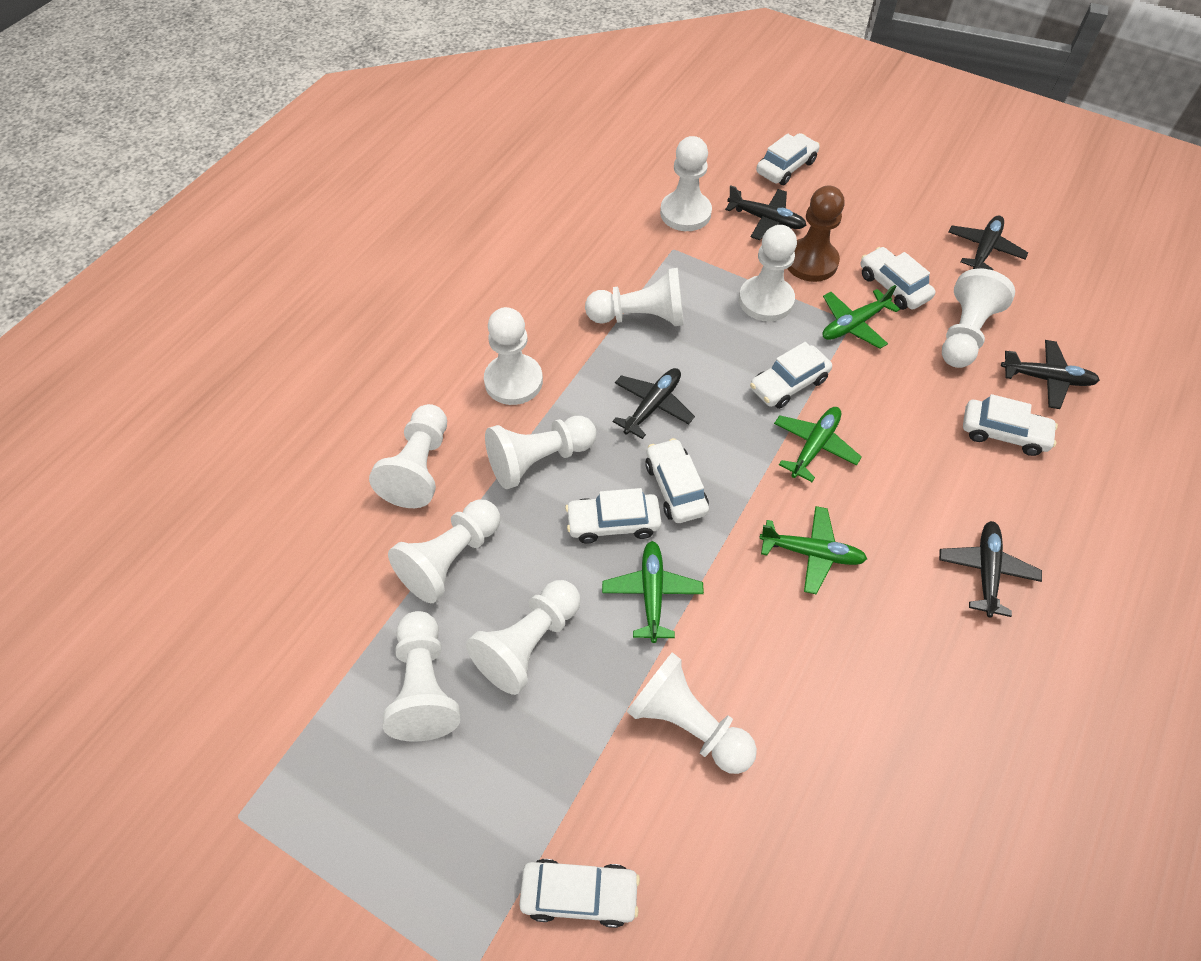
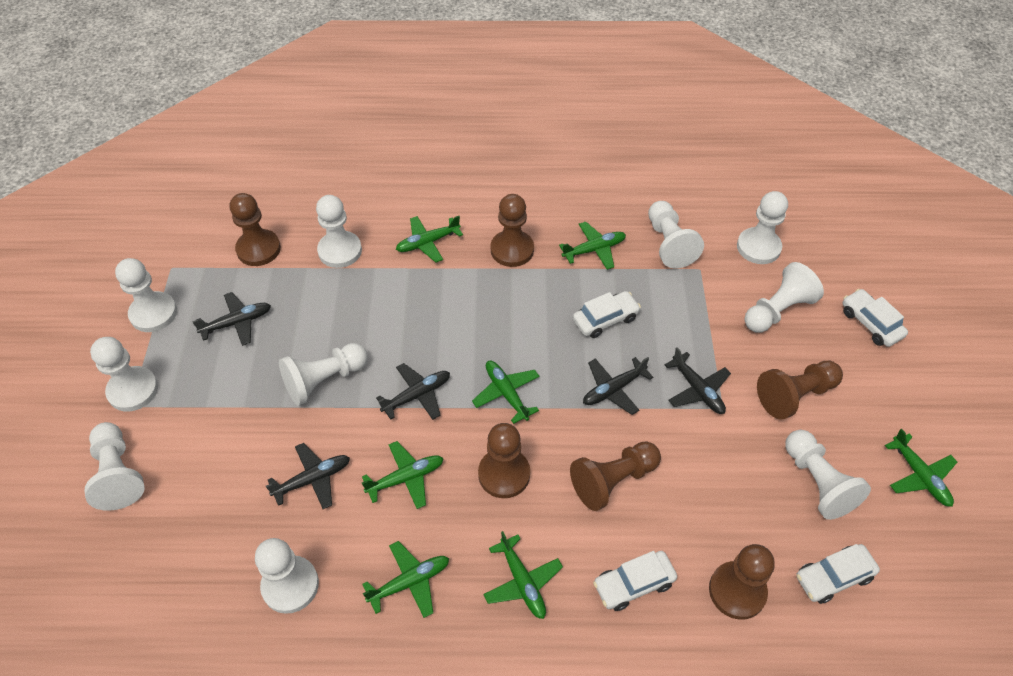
brown pawn: [787,185,845,282] = 1 -> [230,193,281,266] [478,423,530,498] [491,194,534,267] [570,441,661,511] [709,544,775,620] [757,361,843,419] = 6
green plane: [602,541,704,643] [759,506,867,595] [774,407,862,482] [822,285,900,349] = 4 -> [362,441,444,509] [362,541,449,618] [396,216,463,262] [472,361,540,424] [483,531,563,619] [559,222,626,270] [885,429,957,507] = 7
white car: [519,859,640,928] [565,488,662,544] [645,438,709,523] [750,342,832,409] [756,133,820,185] [860,247,935,310] [963,394,1058,456] = 7 -> [573,291,641,338] [593,551,677,611] [796,544,880,604] [842,289,908,347] = 4
white pawn: [369,404,447,508] [383,611,460,742] [388,500,500,603] [466,580,580,695] [484,307,543,405] [485,416,596,489] [585,268,684,326] [626,652,757,774] [660,136,712,231] [739,225,797,322] [942,268,1015,368] = 11 -> [84,422,145,511] [90,337,158,412] [115,258,177,332] [255,538,319,614] [279,343,368,405] [316,195,362,268] [648,201,704,269] [737,191,788,264] [745,262,824,332] [785,430,871,520] = 10

